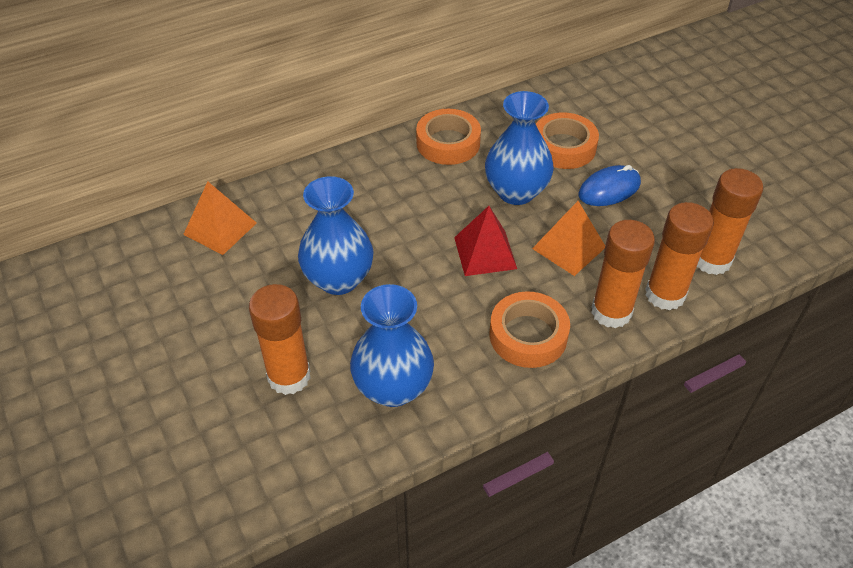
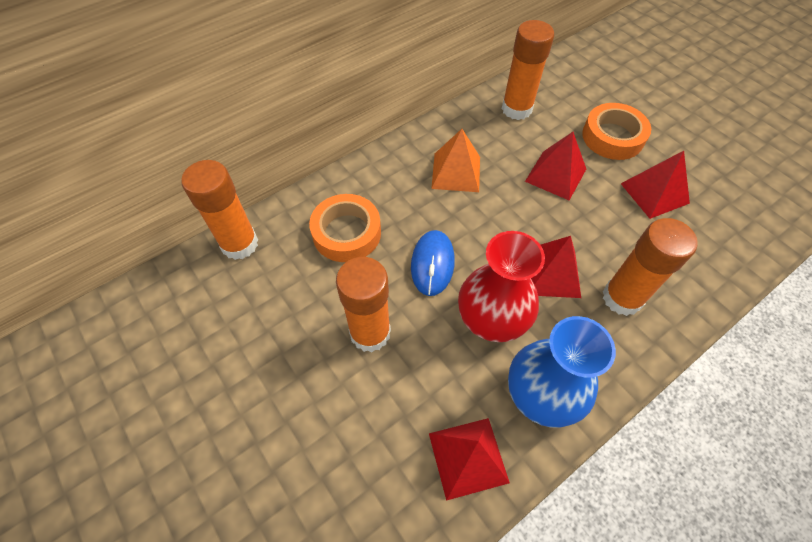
blue vase: [298,176,374,295] [350,284,434,407] [485,91,554,205] = 3 -> [508,316,616,428] = 1
orange pyramid: [183,181,257,255] [532,201,605,276] = 2 -> [431,129,480,192] = 1
orange tape: [416,109,481,165] [489,291,570,368] [536,112,599,169] = 3 -> [309,194,381,262] [582,103,651,160] = 2
red pyramid: [454,206,517,276] = 1 -> [429,418,510,501] [525,132,586,200] [531,236,581,298] [621,151,690,219] = 4
red vase: none = 0 -> [458,231,545,342] = 1

